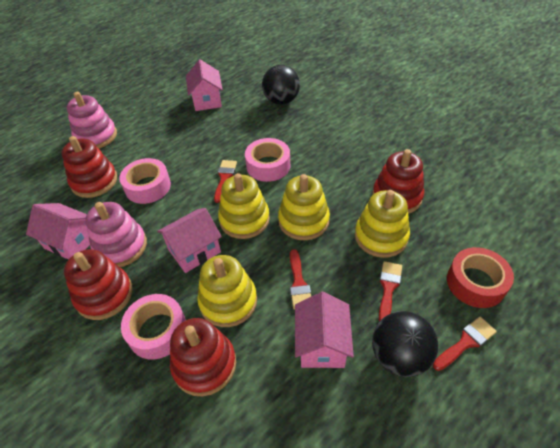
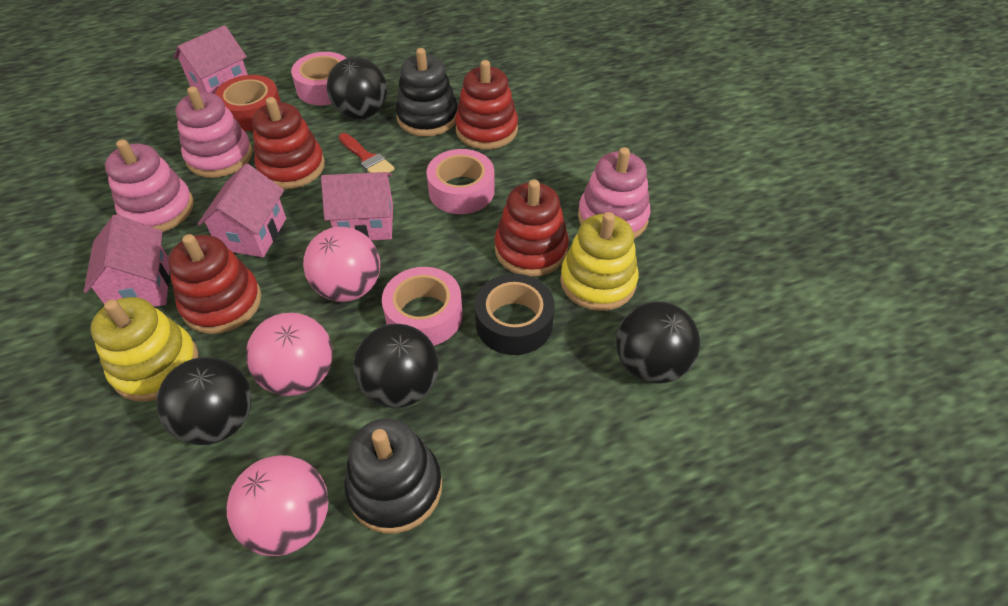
black ball: [262,65,300,105] [372,311,438,377] = 2 -> [156,357,252,445] [327,57,387,119] [353,324,439,408] [616,301,700,384] = 4
black stacking toy: none = 0 -> [344,418,442,533] [395,48,458,136] = 2
black tape: none = 0 -> [475,274,555,355] = 1
pink ball: none = 0 -> [227,455,329,556] [246,313,333,396] [303,227,380,302] = 3
pink stacking toy: [67,92,117,149] [85,202,147,267] = 2 -> [105,139,194,232] [175,86,253,178] [578,147,651,239] = 3
red brush: [214,160,237,203] [290,249,311,310] [379,261,402,321] [433,317,497,371] = 4 -> [339,133,395,173] = 1
yellow stacking toy: [197,255,257,327] [218,173,270,239] [278,174,330,240] [355,190,410,258] = 4 -> [90,297,198,402] [560,212,638,311] = 2

